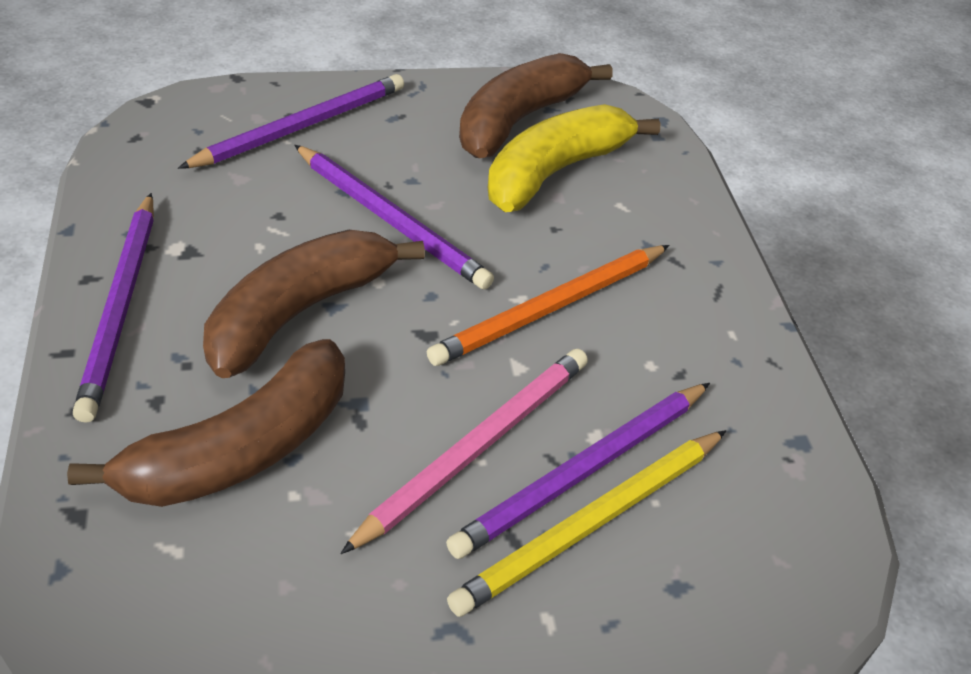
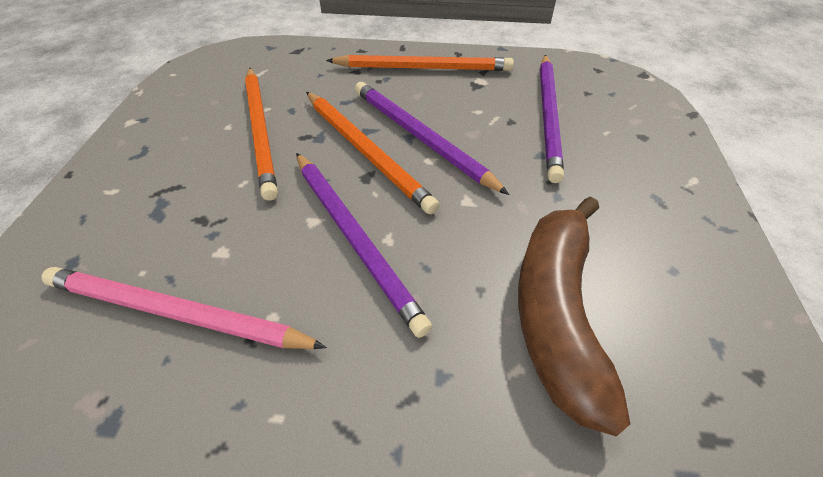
brown banana: [67,339,345,507] [203,230,425,378] [459,53,613,158] = 3 -> [518,196,630,436] = 1
orange pencil: [427,245,670,366] = 1 -> [245,68,278,201] [306,92,439,214] [326,55,514,71] = 3
purple pencil: [73,193,154,423] [178,74,404,169] [294,145,494,290] [446,383,710,559] = 4 -> [296,153,432,338] [355,82,509,195] [540,55,564,183] = 3
yellow banana: [487,104,660,212] = 1 -> none = 0
yellow pencil: [447,430,726,617] = 1 -> none = 0

